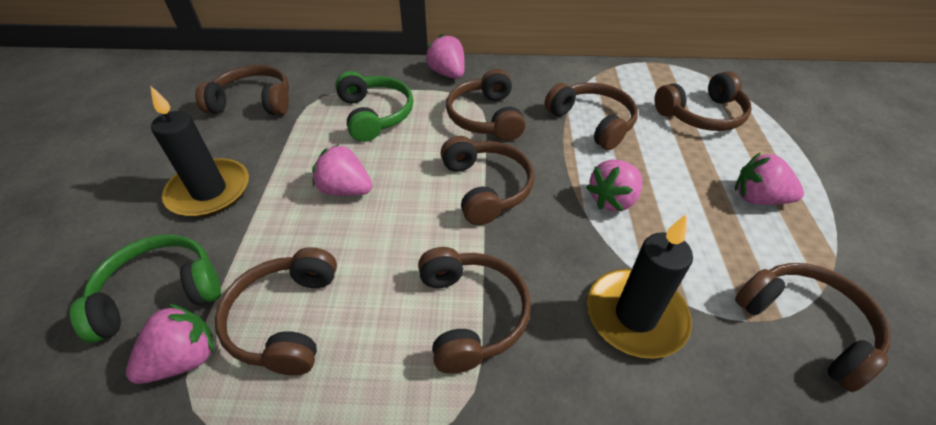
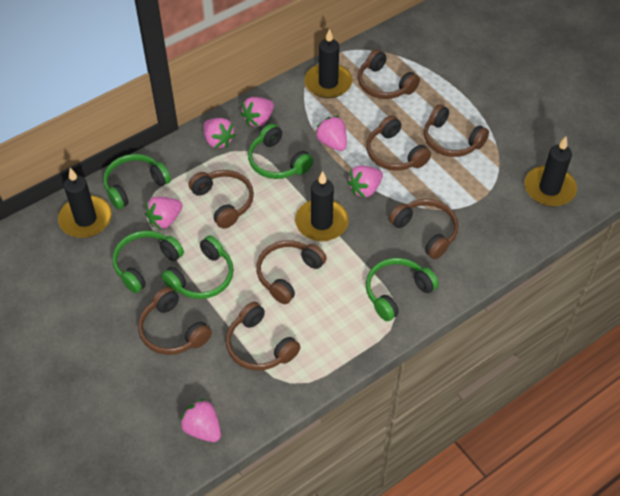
black candle: [150,85,249,217] [587,215,693,359] = 2 -> [58,168,112,238] [295,171,349,241] [304,28,352,98] [524,137,577,207] = 4
green headphones: [70,234,221,343] [335,71,413,142] = 2 -> [103,154,171,209] [112,230,184,293] [161,236,234,299] [248,124,313,179] [366,258,439,321] = 5
pink strawberry: [126,304,214,384] [312,144,372,196] [426,34,465,79] [586,160,642,211] [735,153,804,205] = 5 -> [145,197,183,230] [180,399,221,442] [203,118,236,148] [240,97,274,127] [315,116,347,151] [347,166,383,198] = 6

